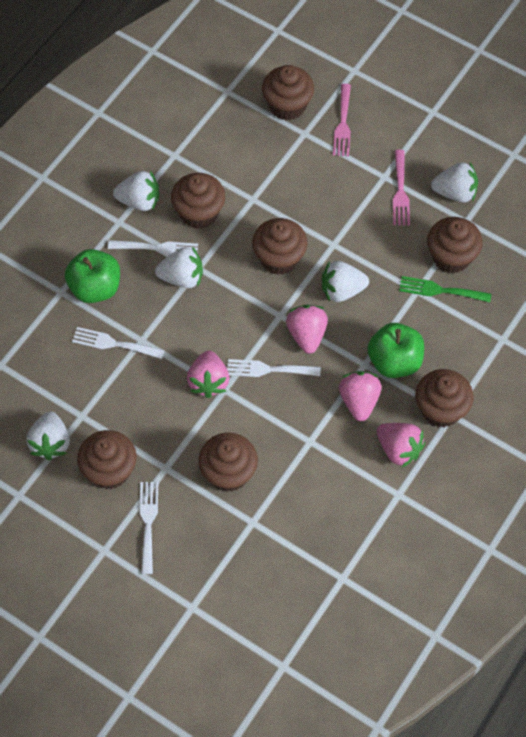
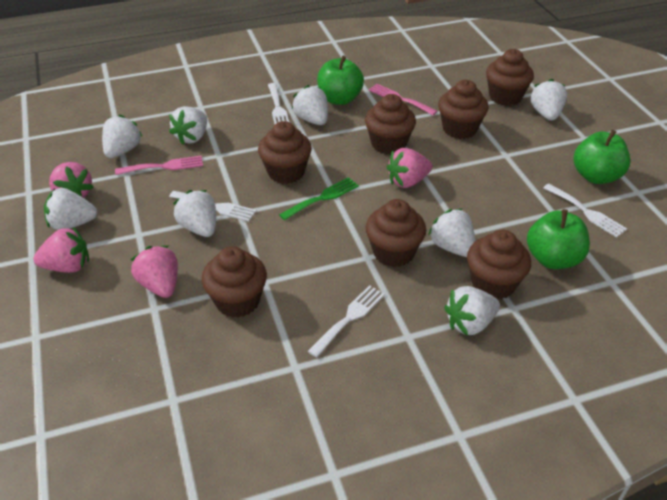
green apple: [65,249,120,303] [368,323,424,378] = 2 -> [317,55,364,105] [527,209,590,269] [574,130,630,184] = 3
white strawberry: [26,411,70,461] [113,171,159,211] [155,247,203,288] [322,261,369,302] [431,162,478,203] = 5 -> [44,188,97,230] [102,115,143,158] [169,106,207,144] [173,190,216,237] [292,85,328,125] [428,209,476,257] [444,286,500,336] [530,79,567,121] = 8

